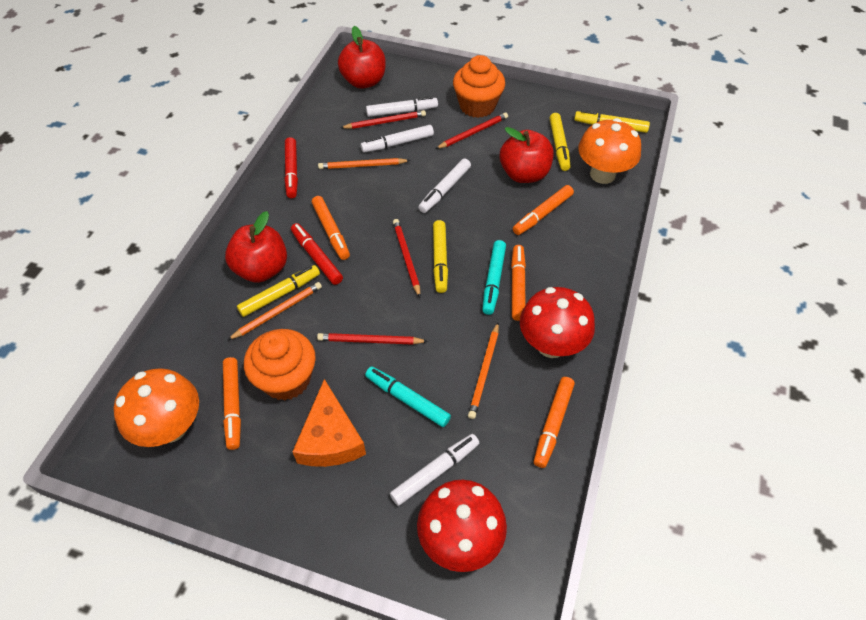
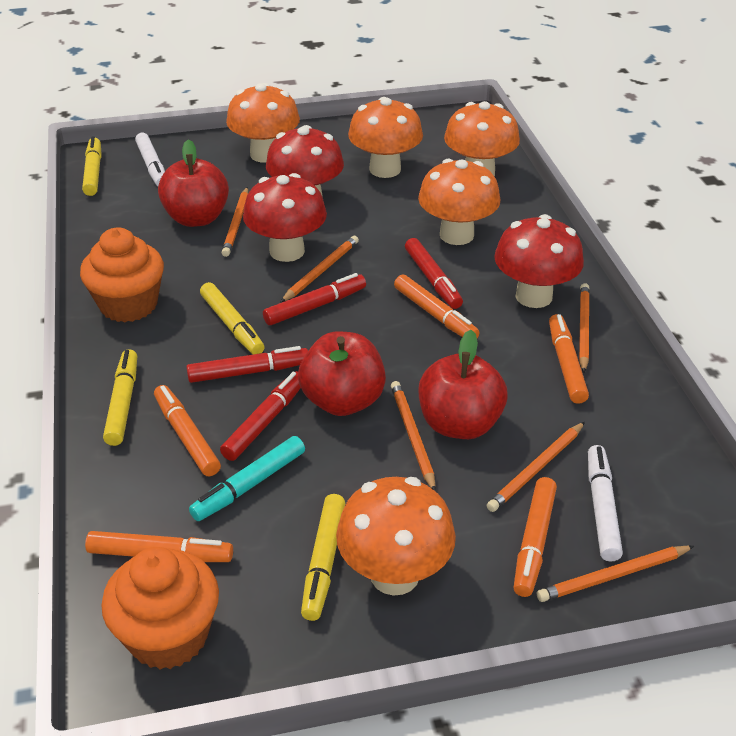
orange cheese: [293,379,366,467] = 1 -> none = 0
orange mushroom: [114,368,199,447] [578,118,641,184] = 2 -> [226,83,300,163] [336,477,456,596] [348,97,423,178] [418,159,500,245] [444,101,520,176] = 5
orange pencil: [228,282,322,340] [318,158,411,169] [468,323,499,419] = 3 -> [222,187,248,257] [280,236,359,303] [391,381,436,491] [487,422,585,512] [537,546,694,602] [579,283,590,373] = 6
red marker: [284,137,298,198] [291,223,343,285] = 2 -> [186,346,308,383] [220,371,301,461] [263,273,366,325] [405,238,463,309] = 4
red mushroom: [417,480,507,572] [520,287,595,358] = 2 -> [243,173,327,262] [266,125,344,197] [494,214,584,308] = 3
red pencil: [317,333,428,345] [341,110,426,129] [393,219,420,297] [436,113,508,149] = 4 -> none = 0
turquoise marker: [365,367,451,427] [482,240,506,315] = 2 -> [189,436,305,521] = 1
white marker: [361,125,434,153] [366,96,438,117] [390,434,479,506] [418,158,471,213] = 4 -> [135,133,165,186] [588,445,623,561] = 2

